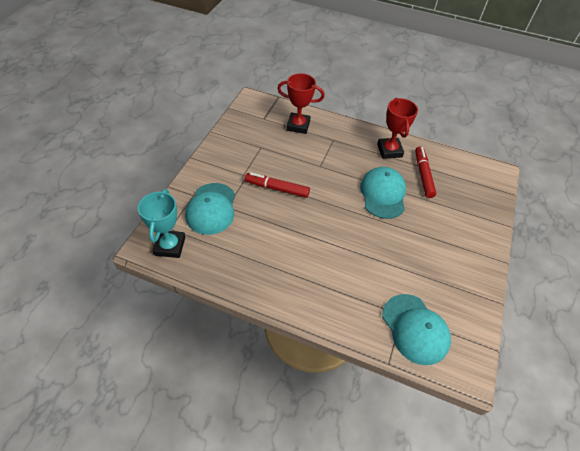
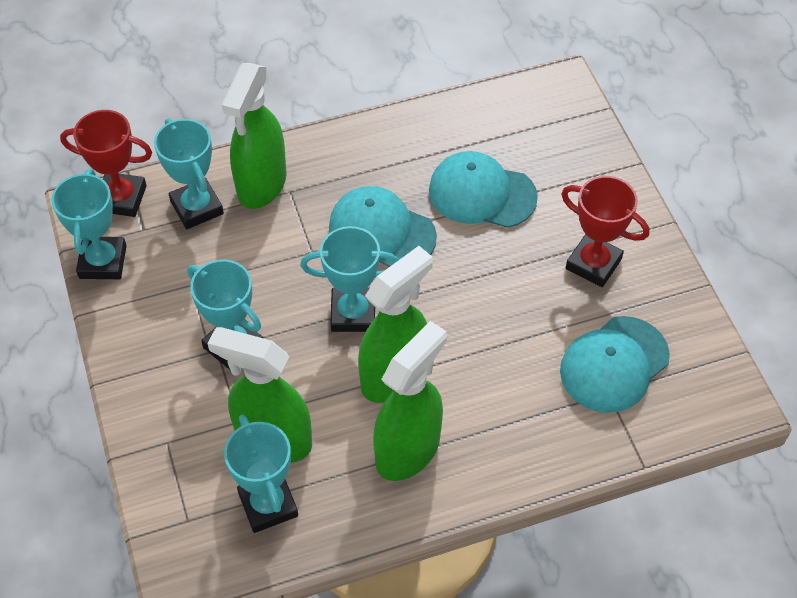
green spray bottle: none = 0 -> [207,327,312,463] [222,63,286,209] [358,246,433,403] [373,321,447,481] = 4
red marker: [245,173,310,198] [415,146,436,198] = 2 -> none = 0
turquoise trophy: [138,189,185,258] = 1 -> [51,169,127,279] [154,118,224,229] [187,259,263,371] [224,415,298,533] [300,226,400,332] = 5

